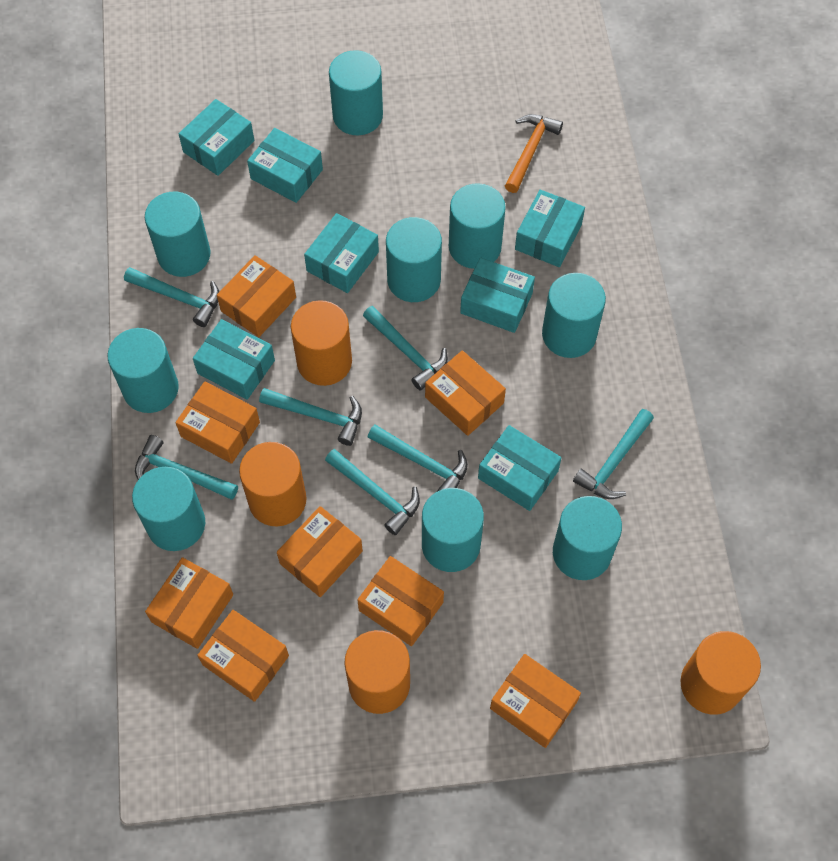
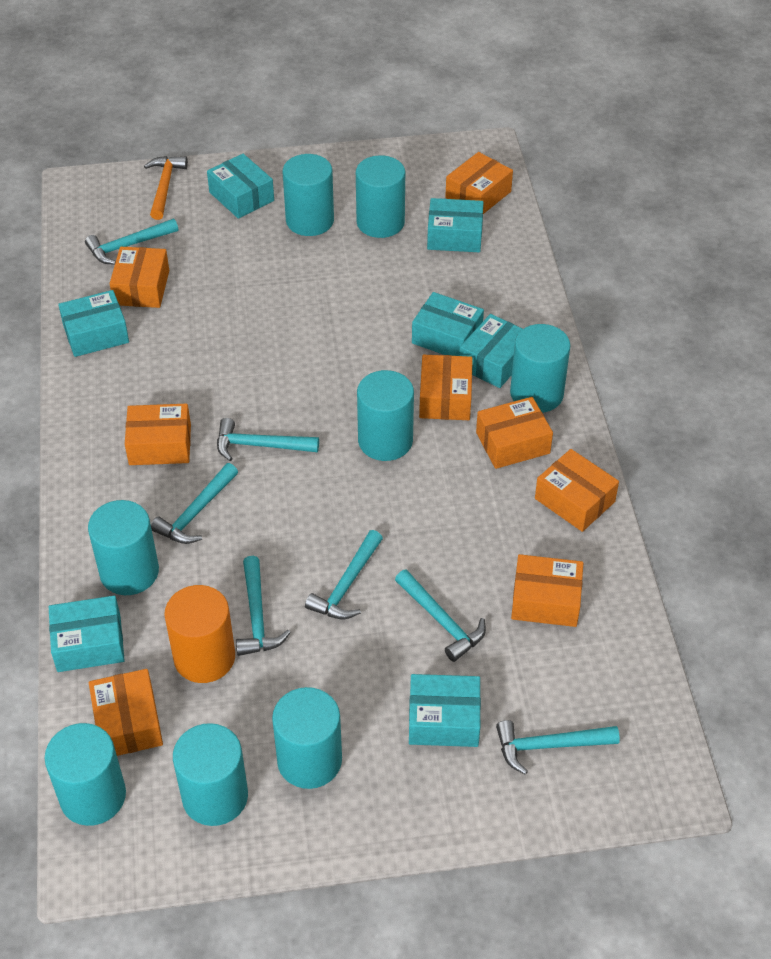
orange cylinder: [239,442,307,526] [291,300,352,386] [344,630,410,714] [680,631,761,715] = 4 -> [164,585,235,683] = 1
turquoise cylinder: [107,328,179,413] [132,467,205,551] [145,192,210,277] [329,50,383,135] [386,217,442,302] [422,488,484,572] [449,183,506,269] [542,273,606,358] [553,496,622,580] = 9 -> [44,723,126,826] [88,500,159,595] [173,723,248,826] [272,687,342,789] [283,154,334,236] [356,155,405,238] [357,370,414,461] [510,324,571,413] = 8

